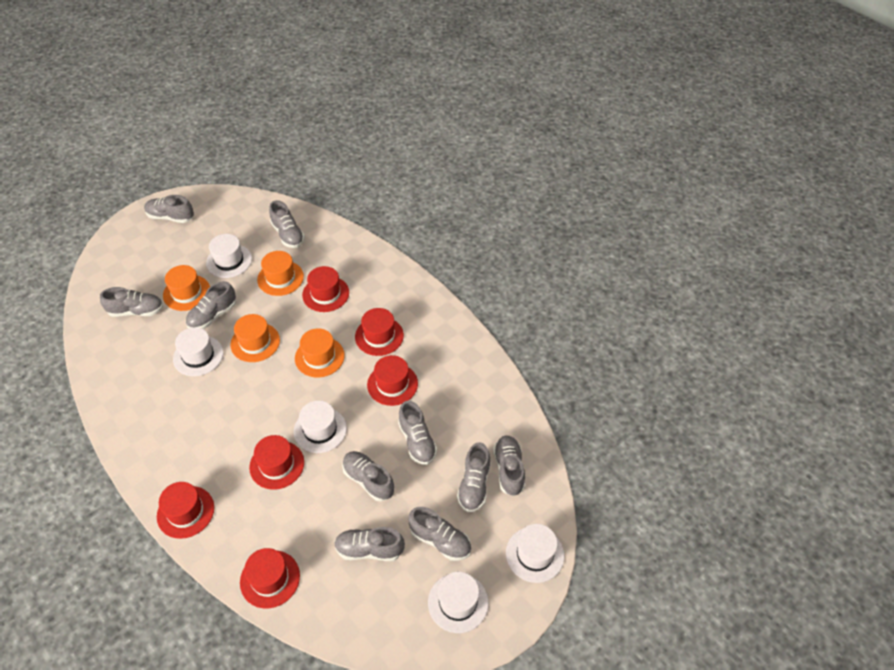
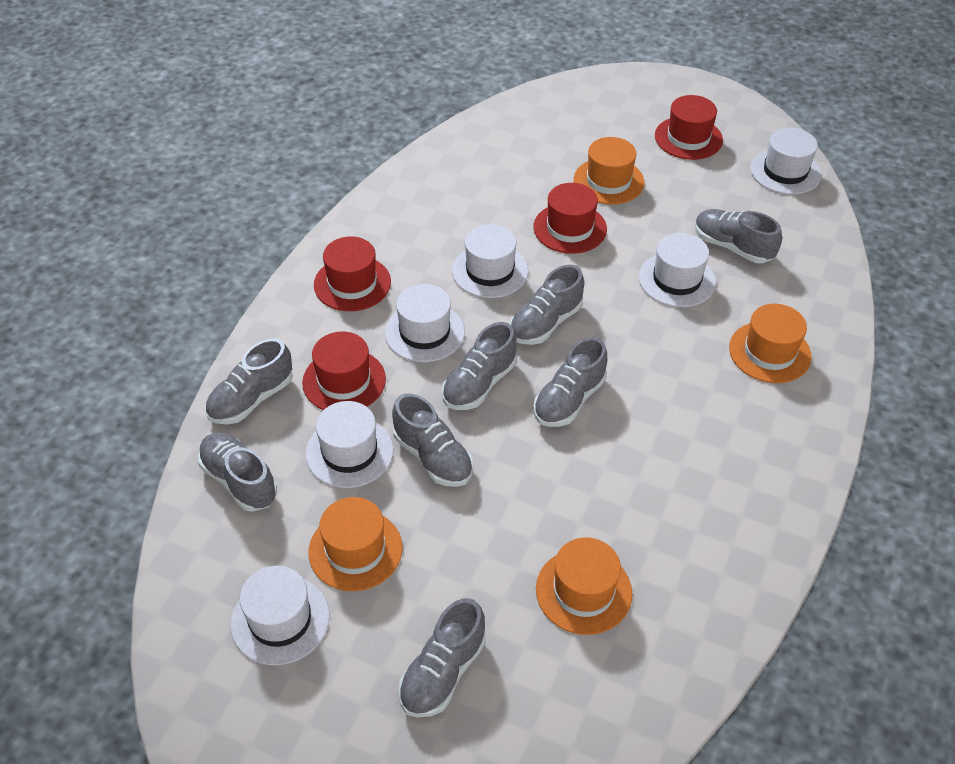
grey shoe: [100,287,163,317] [144,195,194,223] [186,281,236,329] [269,200,305,248] [334,527,405,561] [342,451,394,501] [398,400,437,465] [408,507,471,561] [457,442,491,512] [493,435,525,496] = 10 -> [198,433,277,512] [205,338,293,424] [392,393,473,487] [398,598,486,718] [442,322,517,410] [510,265,584,345] [533,337,607,427] [695,209,782,263] = 8
red hat: [157,482,214,539] [240,548,300,609] [249,435,304,490] [302,266,349,312] [355,308,404,356] [367,355,418,406] = 6 -> [302,332,386,410] [314,237,391,311] [533,183,607,254] [655,95,723,160] = 4
white hat: [173,327,223,376] [206,234,252,278] [294,400,347,453] [428,572,489,633] [506,524,564,583] = 5 -> [231,566,330,665] [305,401,394,488] [385,284,465,362] [452,224,528,298] [639,233,716,307] [750,128,821,195] = 6

